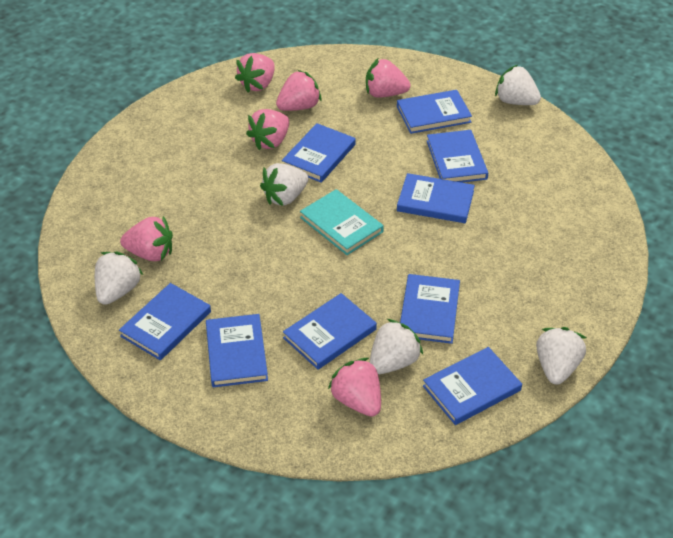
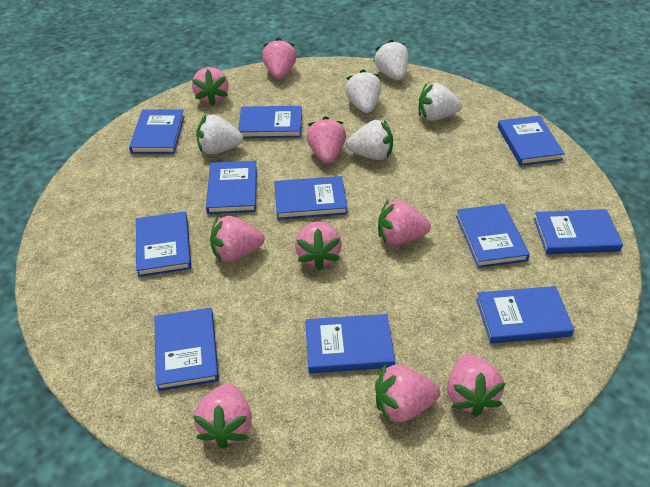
blue book: [119,283,211,360] [206,314,268,387] [282,123,356,183] [283,293,377,370] [397,90,472,134] [397,173,475,223] [400,274,460,344] [423,347,522,425] [427,130,488,183] = 9 -> [129,110,185,154] [136,211,191,277] [155,308,219,391] [206,161,257,214] [238,106,302,138] [274,176,348,220] [305,314,395,373] [456,204,530,268] [476,286,574,343] [498,116,565,166] [534,209,623,254] = 11
pink strawberry: [120,216,173,261] [235,53,275,93] [246,109,289,150] [276,70,322,111] [328,358,381,417] [366,59,411,98] = 6 -> [192,67,228,106] [193,383,252,449] [210,216,265,262] [262,38,297,79] [295,221,342,270] [306,116,346,164] [375,364,440,424] [378,199,431,245] [447,354,505,417] = 9
turquoise book: [300,189,384,255] = 1 -> none = 0

